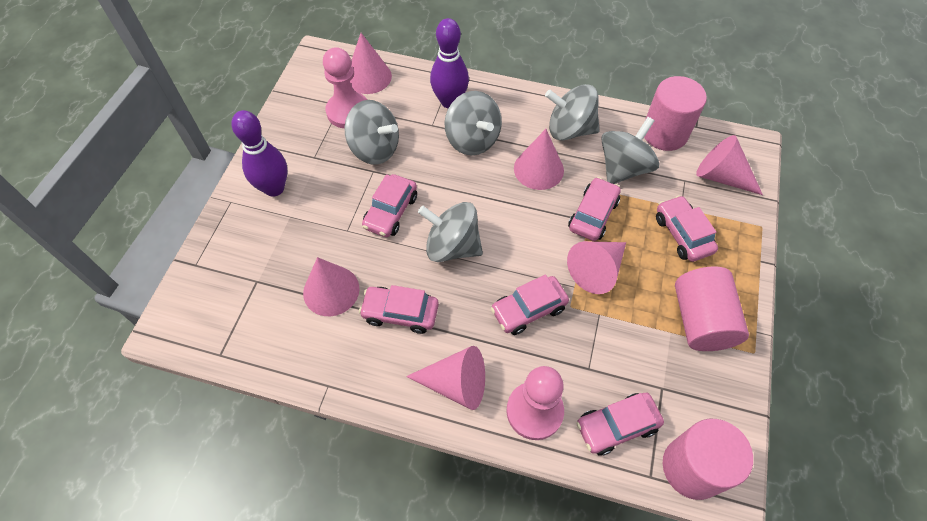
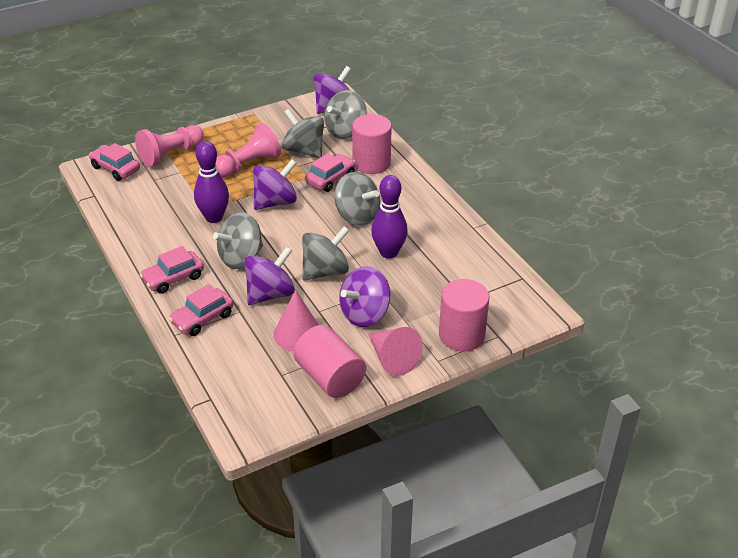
pink car: [359,285,439,334] [362,174,417,237] [491,275,569,335] [568,177,621,241] [576,393,664,456] [656,195,718,262] = 6 -> [89,143,140,181] [140,246,204,294] [169,284,233,336] [305,153,356,192] = 4
pink cone: [303,257,359,316] [350,33,392,94] [406,346,485,410] [514,129,564,190] [567,241,626,294] [696,135,763,195] = 6 -> [274,290,319,351] [368,327,423,376] = 2
purple spinning top: none = 0 -> [244,246,295,305] [253,159,297,210] [313,66,351,114] [339,266,390,327] = 4

